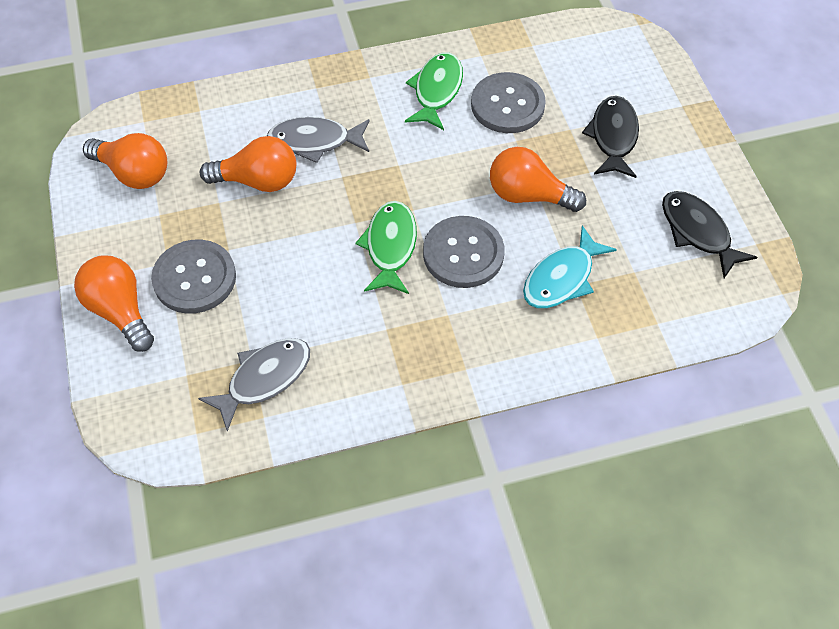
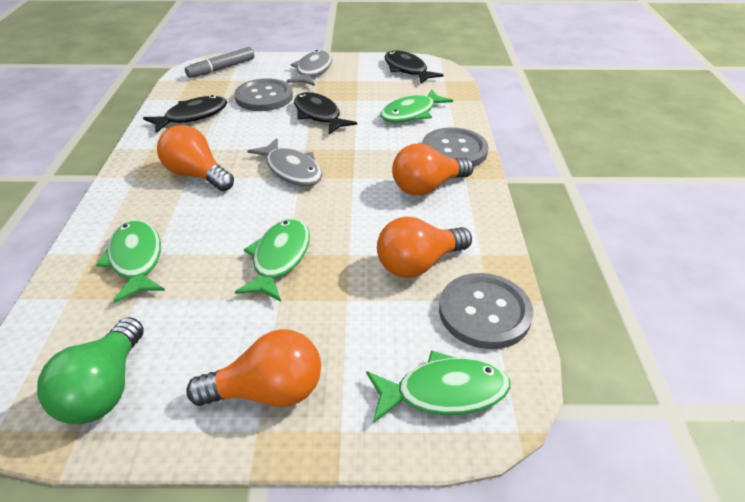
black fish: [582,96,639,178] [662,191,757,278] = 2 -> [143,95,227,133] [294,92,357,134] [384,50,444,84] = 3
green fish: [355,201,417,294] [405,52,463,130] = 2 -> [96,220,165,303] [235,218,310,302] [366,350,510,423] [380,89,453,123] = 4
green light bulb: none = 0 -> [37,317,144,425] = 1
grey marker: none = 0 -> [185,47,255,78] = 1
turquoise fish: [523,225,617,308] = 1 -> none = 0

